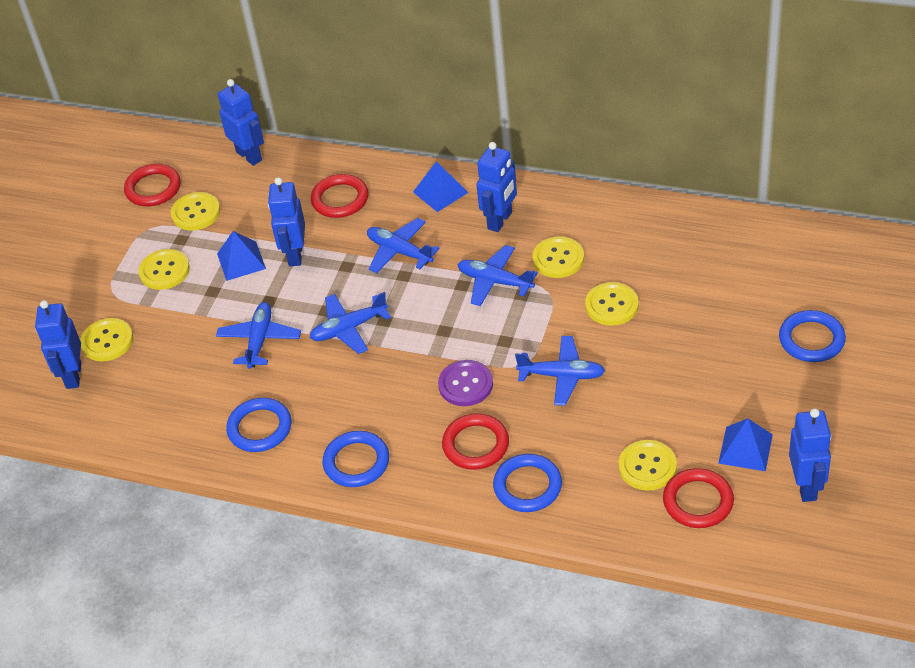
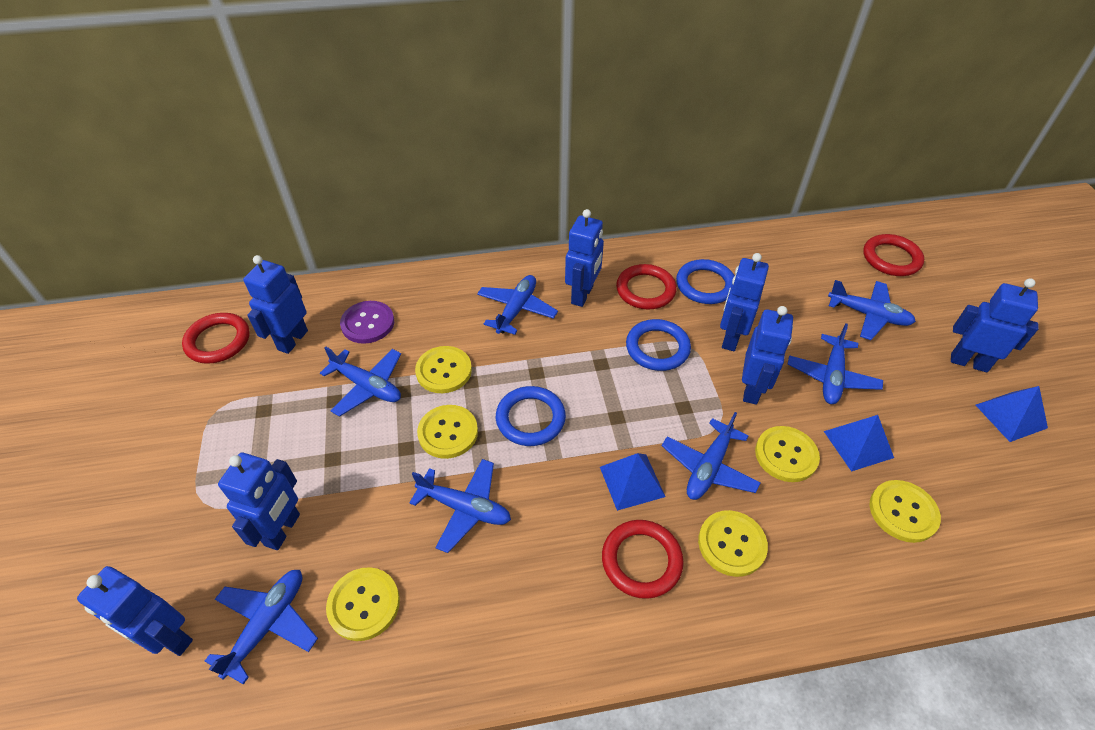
blue plane: [216,302,301,369] [309,292,391,354] [367,218,440,273] [458,245,538,306] [515,336,605,406] = 5 -> [205,570,318,685] [320,347,401,417] [409,459,511,553] [477,275,558,335] [662,412,761,500] [788,323,883,404] [828,280,916,340] = 7
blue ring: [226,398,291,452] [322,431,389,487] [493,454,562,512] [779,310,846,362] = 4 -> [496,386,566,446] [626,319,691,371] [676,259,735,304] = 3
blue robot: [35,300,81,389] [218,79,264,166] [268,177,305,266] [476,142,517,232] [789,408,831,502] = 5 -> [77,566,193,656] [218,453,300,550] [243,255,308,354] [565,209,604,307] [720,253,769,351] [742,306,793,405] [951,278,1039,372] = 7

